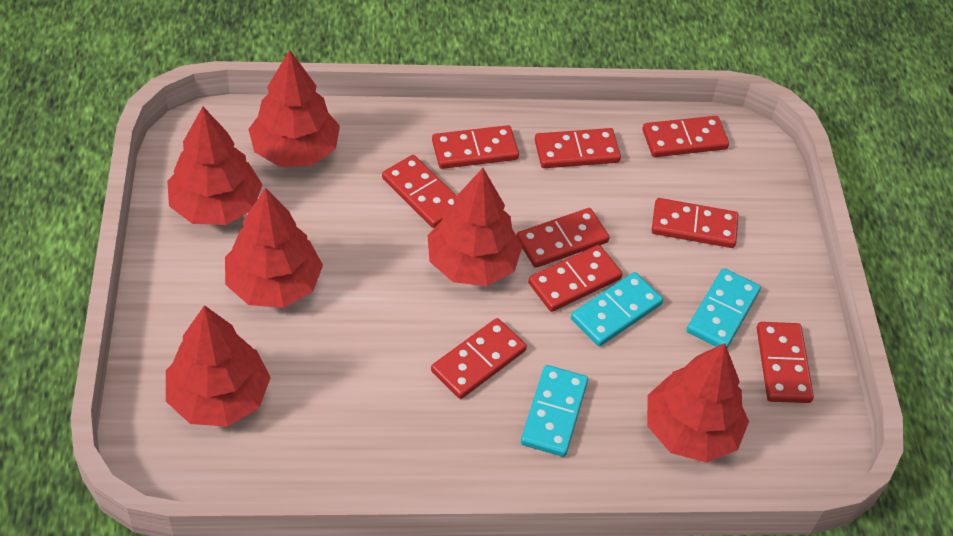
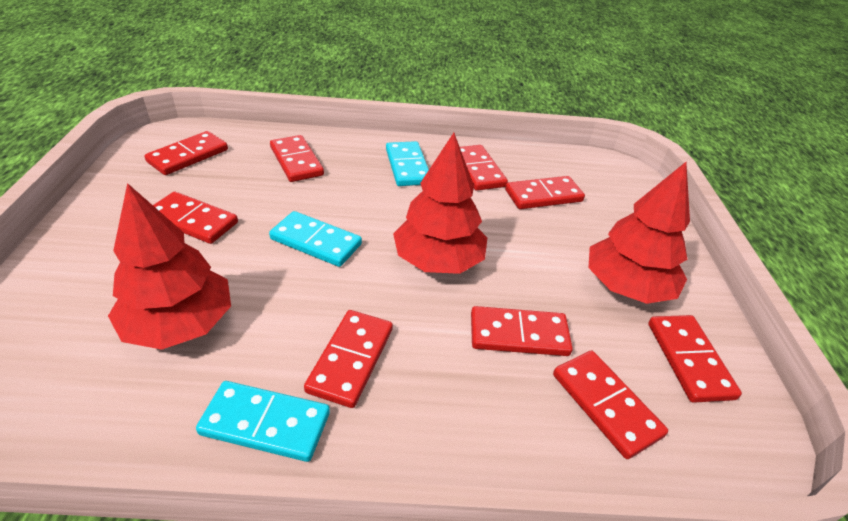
red tree: [166,305,271,427] [167,107,263,225] [225,188,323,308] [248,50,340,167] [427,168,523,286] [647,343,749,463] = 6 -> [108,183,231,350] [393,133,487,274] [588,162,690,304] = 3

